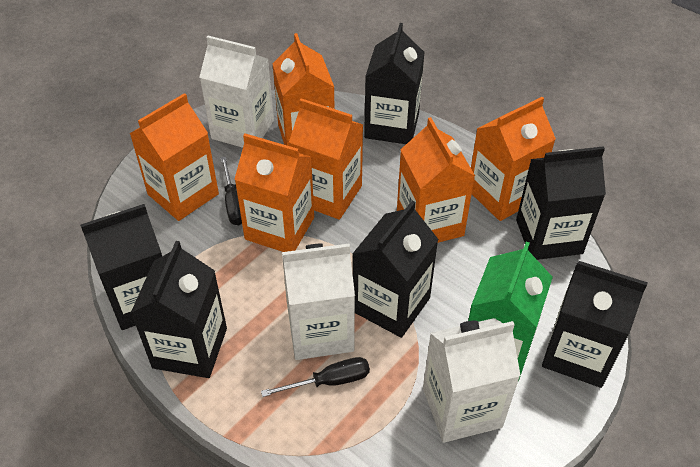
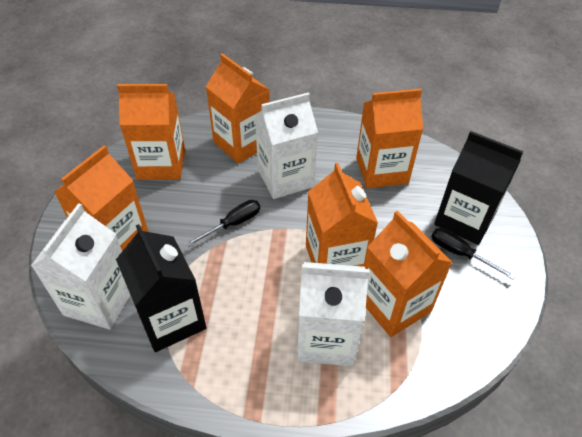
black carton: [80,204,162,330] [131,241,227,378] [353,200,439,338] [364,23,425,144] [516,146,606,260] [542,261,648,388] = 6 -> [116,224,206,352] [434,131,524,245] = 2
green carton: [468,242,553,381] = 1 -> none = 0

